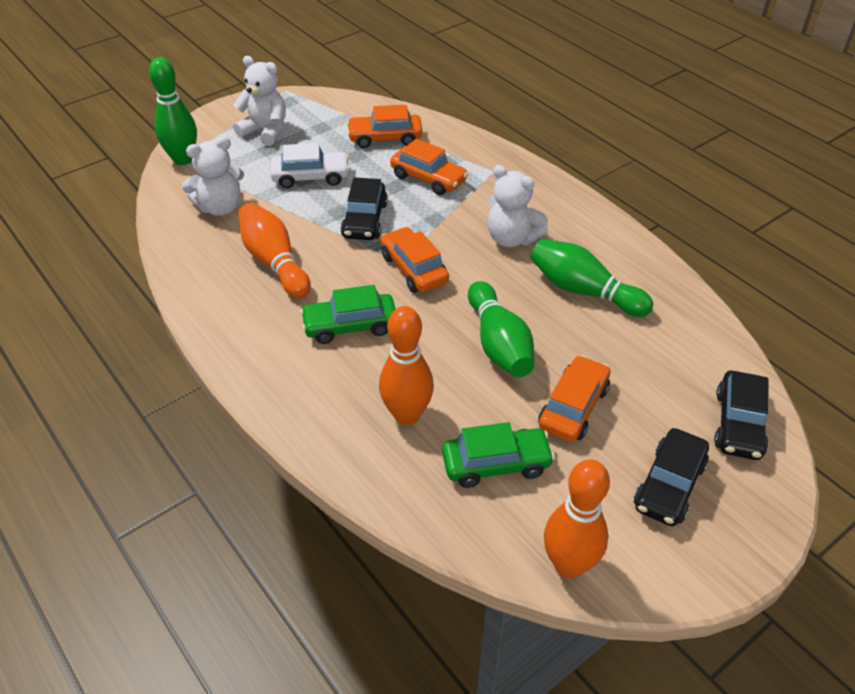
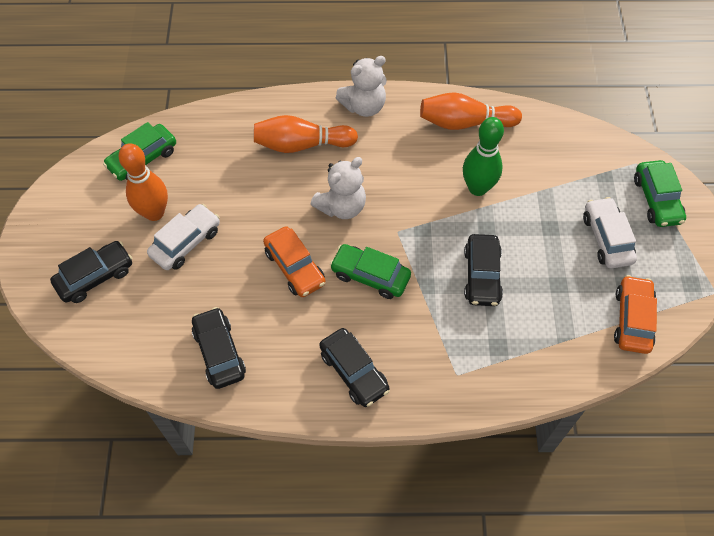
black car: [341,177,388,240] [634,428,709,526] [714,371,769,460] = 3 -> [50,241,132,303] [192,307,246,389] [319,328,390,407] [464,234,503,306] = 4
green bowling pin: [149,57,197,165] [468,281,534,377] [530,239,653,317] = 3 -> [463,117,504,196] = 1
green car: [300,285,395,344] [442,422,555,488] = 2 -> [103,122,176,181] [330,244,411,299] [634,160,686,227] = 3
orange car: [347,105,422,148] [381,227,449,293] [390,138,468,195] [538,355,611,442] = 4 -> [263,226,326,297] [614,275,657,354] = 2
white car: [270,143,350,189] = 1 -> [147,204,220,270] [583,197,637,269] = 2
white teddy bear: [182,137,244,216] [233,56,286,146] [487,165,548,247] = 3 -> [311,157,366,219] [336,56,387,117] = 2

